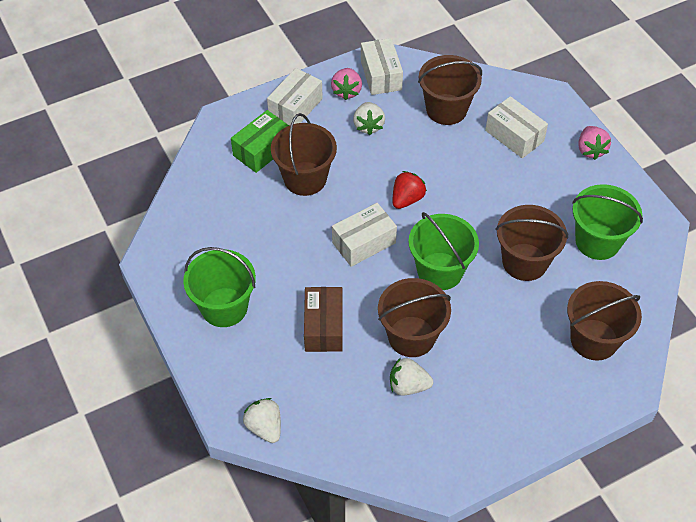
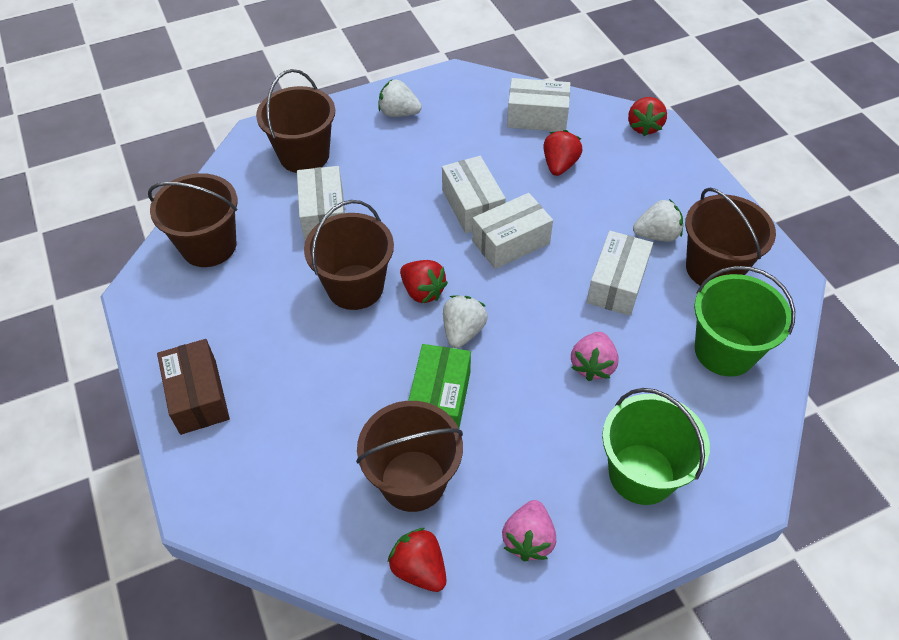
green bucket: [183,247,256,327] [408,212,479,290] [572,184,643,260] = 3 -> [602,388,710,505] [694,266,795,377] = 2
red strawberry: [393,171,427,209] = 1 -> [388,528,446,592] [400,260,448,303] [543,130,583,176] [628,97,667,136] = 4
white box: [267,68,323,126] [332,203,397,267] [361,38,403,95] [485,96,548,158] = 4 -> [297,166,345,241] [442,156,506,233] [472,193,553,269] [507,78,570,131] [586,231,653,316] = 5

